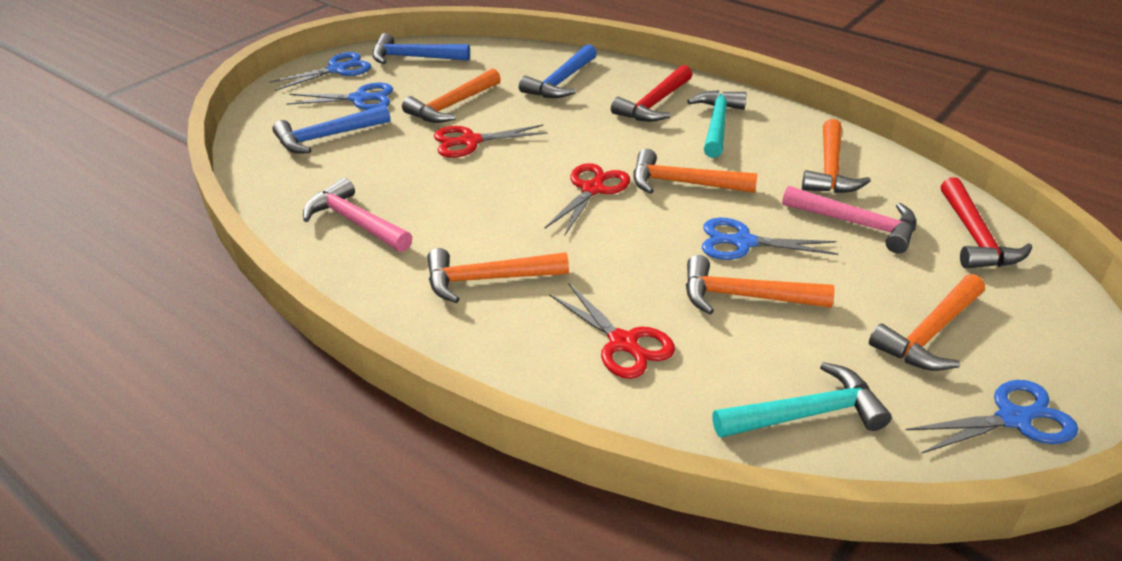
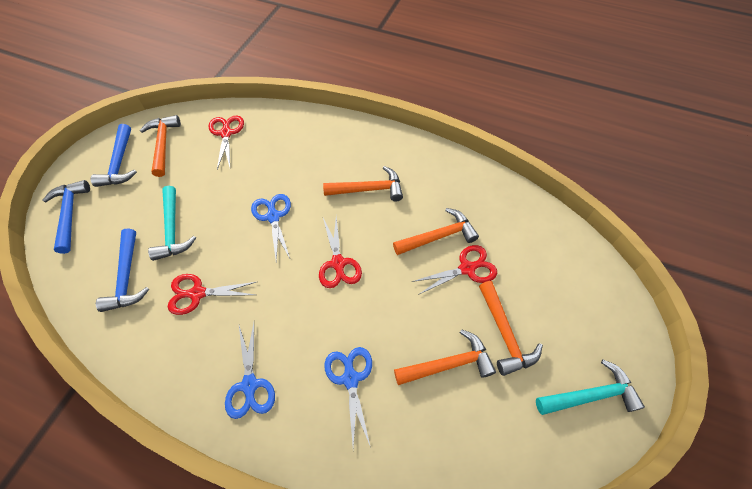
blue scissors: [269,52,371,91] [286,83,393,110] [702,218,838,260] [905,380,1078,454] = 4 -> [225,323,275,419] [251,194,291,261] [324,347,372,448] = 3
orange hammer: [402,68,501,123] [427,248,569,303] [633,149,758,194] [686,255,835,314] [802,119,871,193] [869,274,985,371] = 6 -> [140,115,181,177] [323,166,403,201] [393,208,479,255] [394,329,496,385] [479,281,543,376] = 5
pink hammer: [303,178,412,252] [782,186,916,253] = 2 -> none = 0
red hammer: [611,65,692,122] [941,177,1032,269] = 2 -> none = 0
red scissors: [434,125,548,158] [545,163,630,235] [550,284,675,379] = 3 -> [168,274,256,315] [209,116,244,169] [319,217,362,288] [412,245,497,295] = 4

